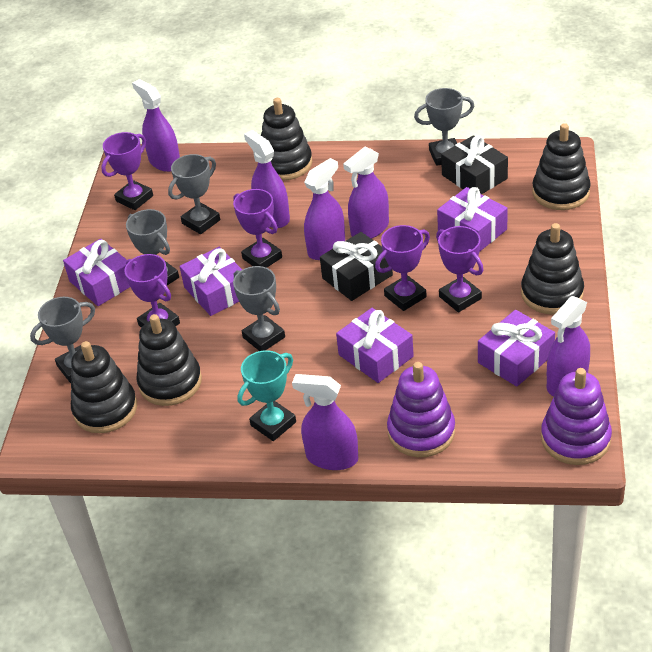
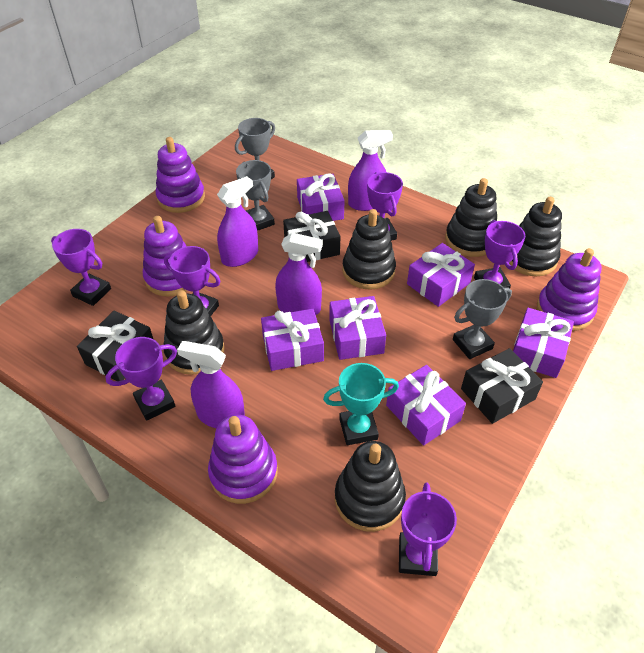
black gift: [320,232,393,301] [441,135,508,194] = 2 -> [77,310,153,381] [283,211,340,262] [461,348,543,424] = 3
grey trophy: [30,297,95,383] [126,209,179,285] [168,154,220,234] [233,266,285,351] [414,88,474,166] = 5 -> [235,118,275,179] [236,160,275,231] [453,279,512,359] = 3
purple gift: [63,239,130,306] [180,247,242,316] [336,308,414,383] [437,187,508,252] [478,310,555,387] = 5 -> [261,309,324,371] [297,173,345,221] [329,296,386,360] [386,365,466,446] [407,243,475,307] [513,308,574,378] = 6
purple spray bottle: [132,79,180,172] [244,130,290,228] [292,374,358,470] [304,158,345,260] [343,147,389,239] [547,296,590,396] = 6 -> [177,341,245,428] [217,176,258,267] [275,233,323,315] [348,130,393,211] = 4
purple stacking toy: [387,362,455,457] [541,368,612,465] = 2 -> [143,216,187,297] [156,137,205,213] [208,415,278,504] [537,248,602,331] = 4
purple trophy: [101,132,153,210] [124,254,180,328] [233,189,282,268] [375,225,430,311] [436,226,484,312] = 5 -> [51,229,111,306] [106,337,177,421] [164,246,221,316] [367,172,403,241] [399,483,457,576] [474,220,525,288] = 6

